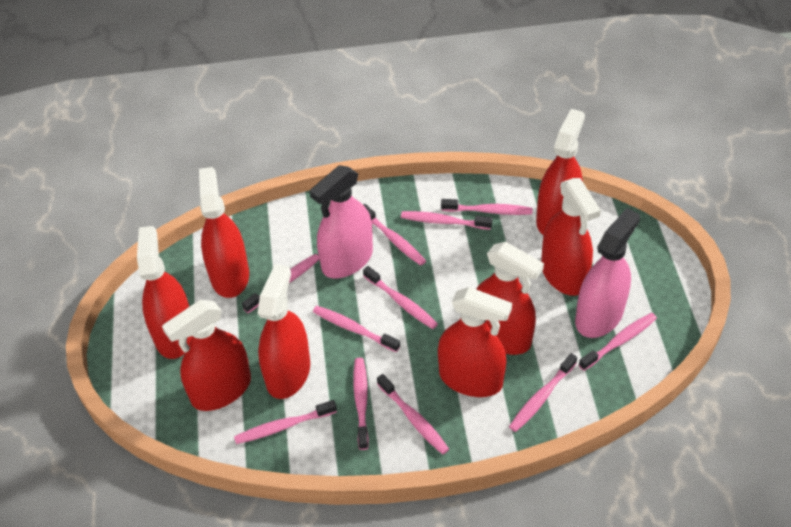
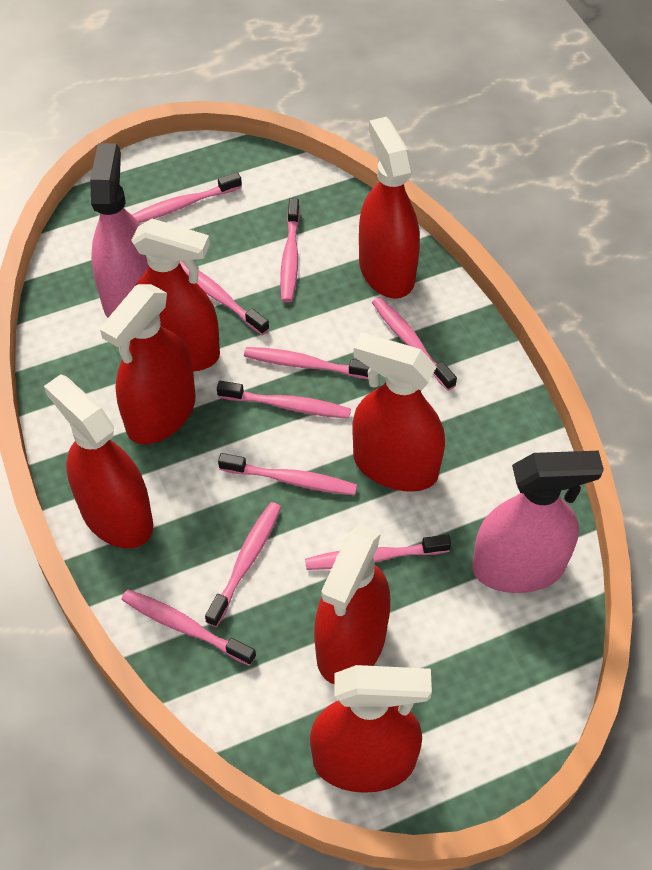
pink toothbrush: [234,400,337,444] [242,254,319,313] [313,306,400,352] [353,358,369,450] [363,204,426,266] [363,266,438,329] [377,374,449,454] [401,211,493,230] [441,199,532,215] [509,353,577,432] [579,313,657,371] = 11 -> [121,589,256,666] [132,172,242,223] [180,261,269,335] [205,502,281,627] [217,381,351,419] [218,453,357,495] [244,347,370,379] [280,198,300,302] [305,535,451,570] [372,297,457,391] = 10
red spray bottle: [137,226,192,359] [162,300,251,411] [199,167,249,298] [257,264,310,399] [438,287,512,397] [476,242,544,355] [536,109,585,235] [541,178,601,296] = 8 -> [44,374,153,548] [100,284,196,444] [131,219,220,372] [310,665,432,793] [314,526,390,684] [352,333,445,492] [359,117,420,299] = 7

